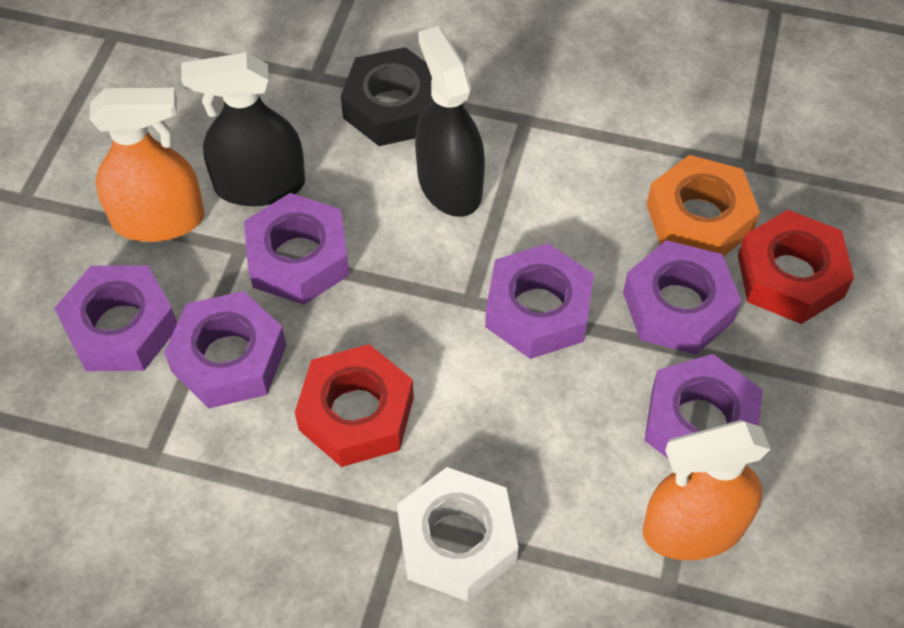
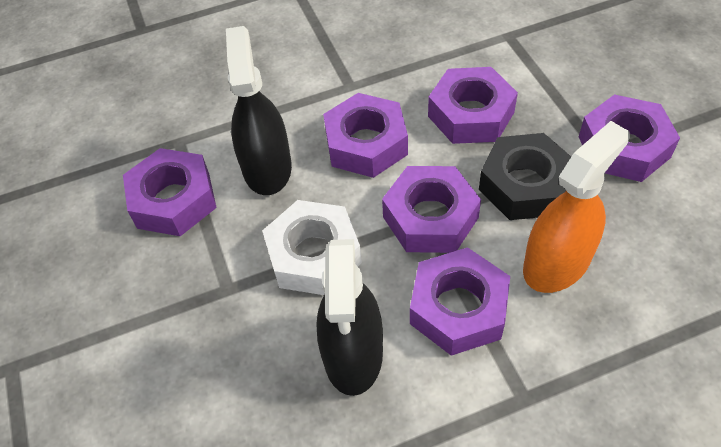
orange nut: [647,155,760,257] = 1 -> none = 0
orange spray bottle: [89,88,205,242] [643,420,771,560] = 2 -> [523,121,630,293] = 1
red nut: [295,344,414,467] [738,210,854,324] = 2 -> none = 0

